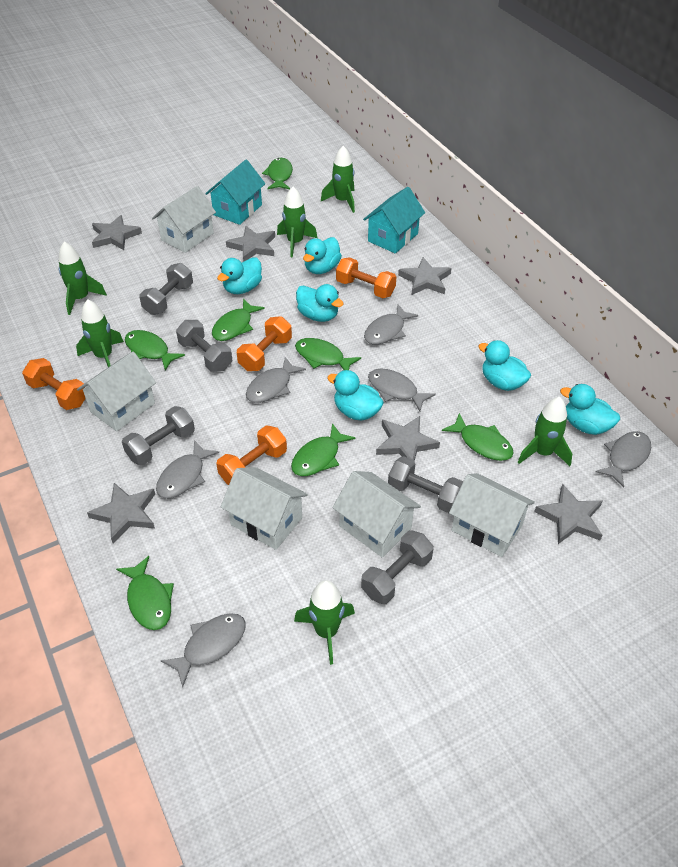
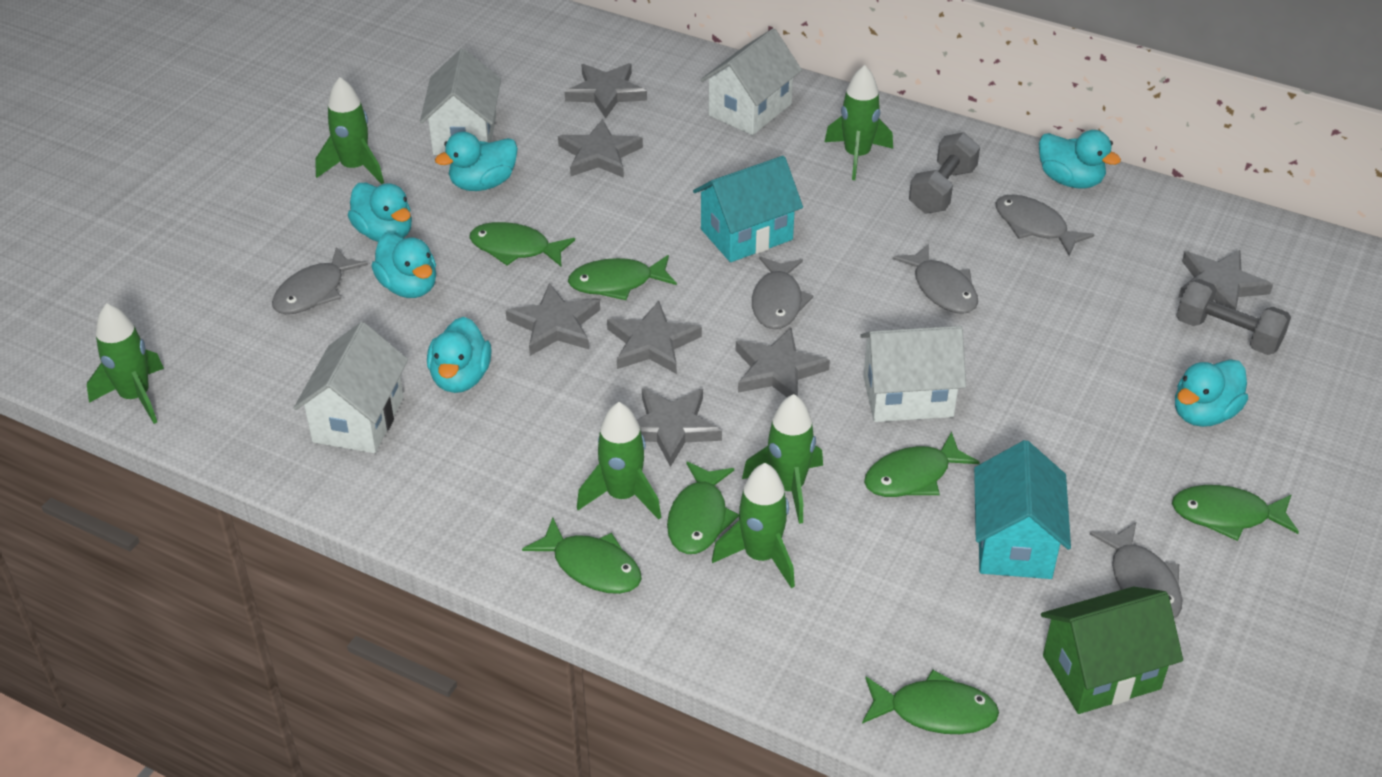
green house: none = 0 -> [1041,587,1183,714] = 1
grey dumbbell: [122,406,195,465] [139,263,193,315] [176,320,232,372] [361,530,434,604] [388,456,463,513] = 5 -> [909,132,980,214] [1176,279,1291,355] = 2
grey fish: [156,440,219,499] [161,613,246,687] [246,357,306,403] [364,305,418,345] [368,369,436,411] [595,431,651,488] = 6 -> [272,247,368,314] [752,257,813,329] [893,244,978,314] [996,195,1095,256] [1090,522,1183,618] = 5
grey star: [87,483,155,544] [92,215,142,250] [226,226,275,262] [376,416,440,461] [398,257,452,295] [534,484,603,544] = 6 -> [506,283,600,356] [558,119,643,178] [565,63,647,118] [607,301,702,374] [637,388,722,467] [736,328,830,397] [1178,250,1273,310] = 7
orange dumbbell: [22,358,86,410] [216,426,287,485] [237,316,292,371] [336,257,396,298] = 4 -> none = 0
white house: [77,352,156,432] [152,186,216,253] [220,467,308,550] [332,471,421,558] [449,473,535,557] = 5 -> [294,322,408,453] [420,49,501,155] [700,28,802,135] [860,326,966,422] = 4

